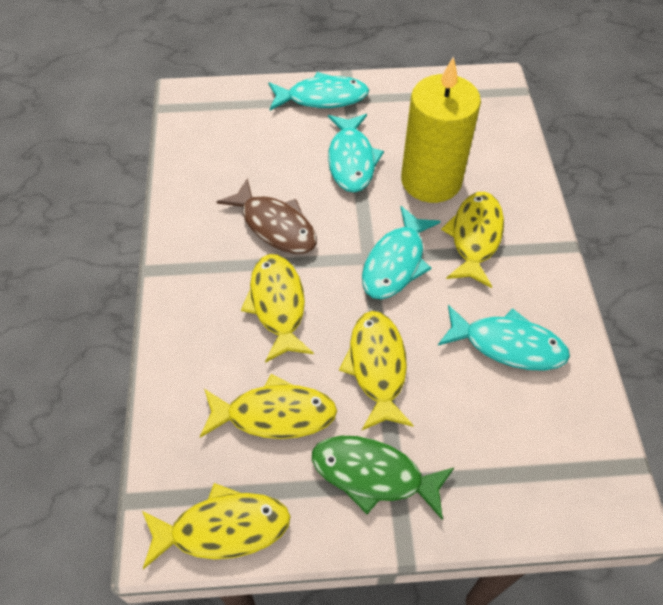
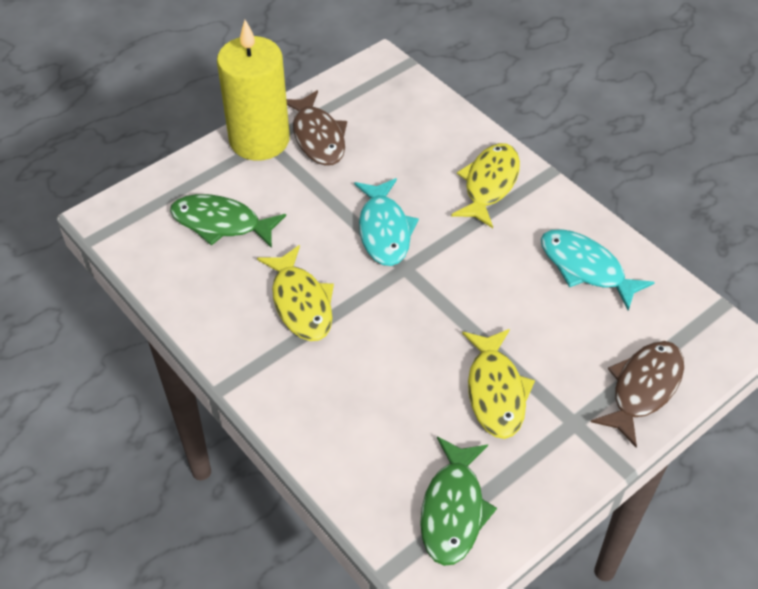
brown fish: [217,178,317,254] = 1 -> [286,90,347,166] [591,341,684,447] = 2
green fish: [312,436,455,520] = 1 -> [170,194,286,248] [420,437,497,566] = 2
turquoise fish: [268,72,369,110] [328,114,384,192] [362,206,441,299] [438,305,570,370] = 4 -> [354,178,419,266] [541,229,655,311] = 2
yellow fish: [142,483,290,569] [200,374,337,439] [241,254,314,363] [339,311,414,430] [441,192,504,288] = 5 -> [257,245,334,341] [451,143,520,228] [462,329,535,439] = 3

